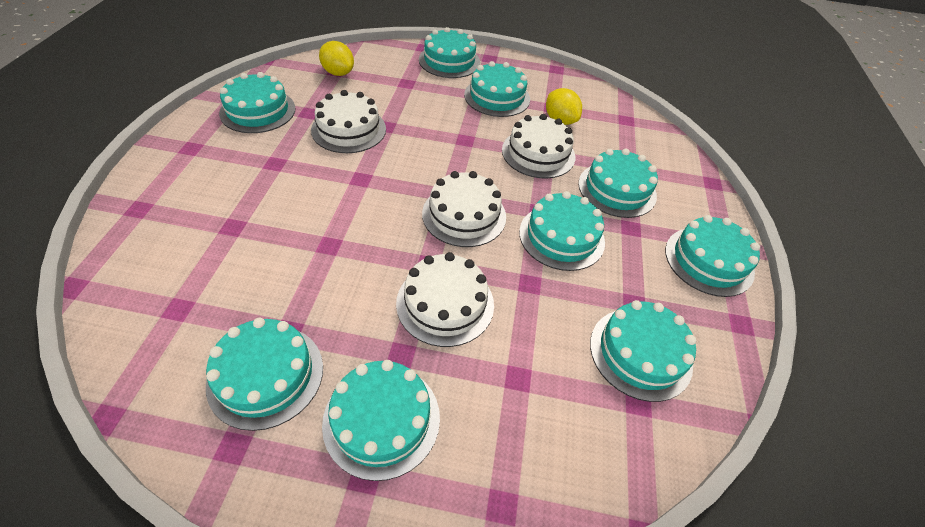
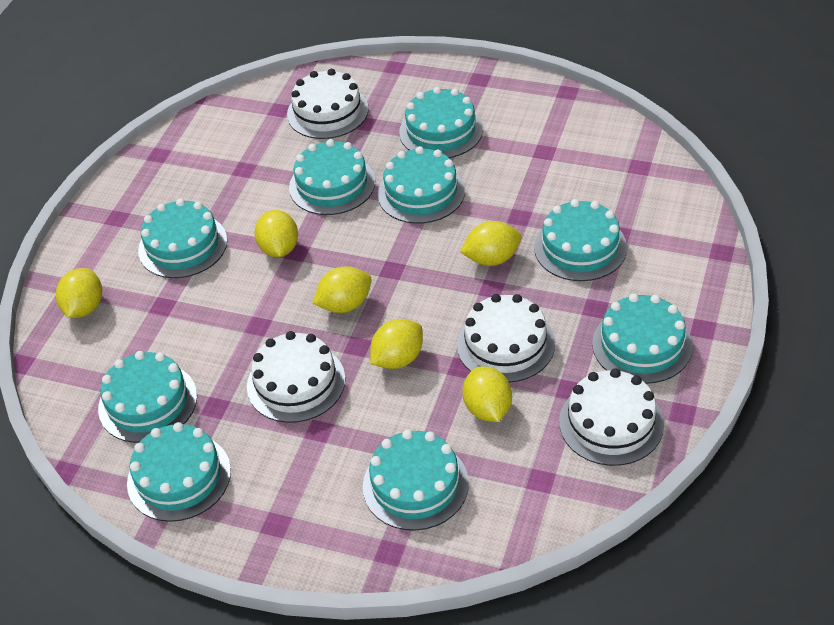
yellow lemon: [319,41,354,76] [546,88,582,125] = 2 -> [56,268,102,318] [254,210,298,257] [313,267,371,313] [370,319,423,369] [460,221,521,266] [463,366,512,422] = 6

